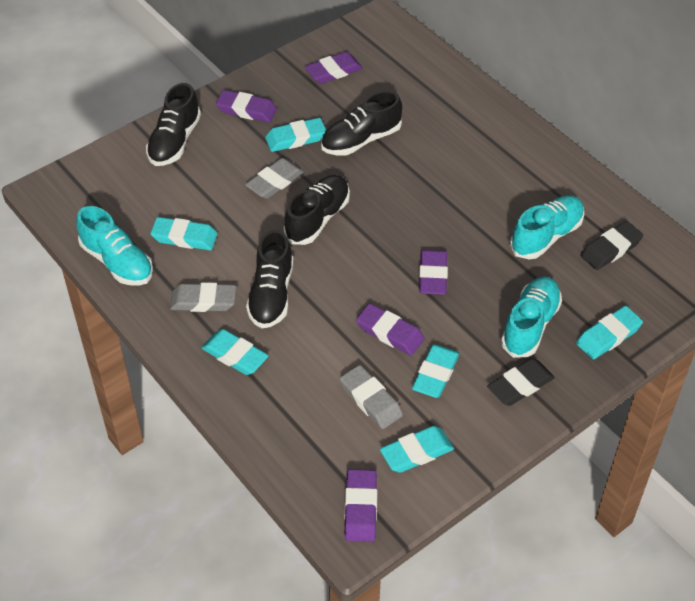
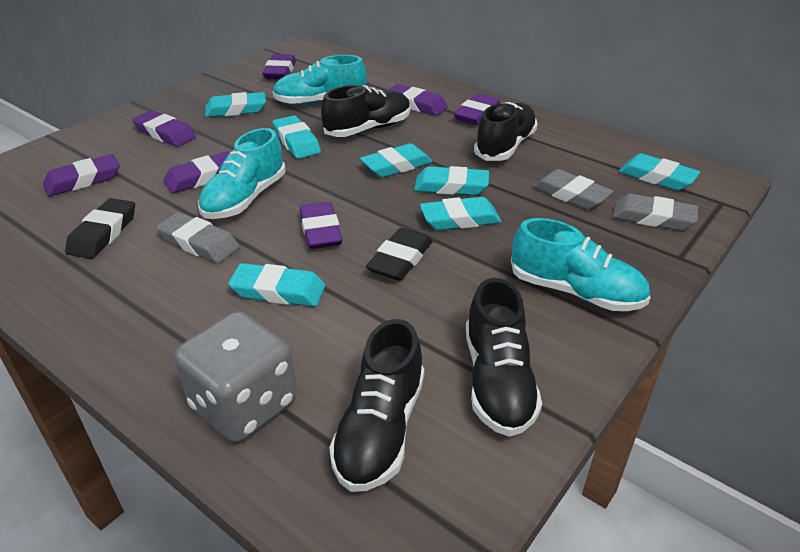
grey dice: none = 0 -> [174,311,297,443] = 1
purple eraser: [216,90,277,122] [305,52,363,84] [344,469,377,542] [356,303,425,355] [419,250,448,295] = 5 -> [43,154,120,196] [132,111,196,147] [163,151,230,193] [262,54,296,80] [300,202,343,249] [387,84,448,116] [453,94,501,125] = 7
turquoise eraser: [150,217,218,250] [201,329,269,375] [265,118,326,152] [380,426,454,473] [412,345,460,398] [576,306,643,359] = 6 -> [205,92,266,117] [228,263,325,307] [273,115,321,159] [360,143,432,178] [414,166,489,195] [420,197,502,230] [619,153,700,191] = 7

